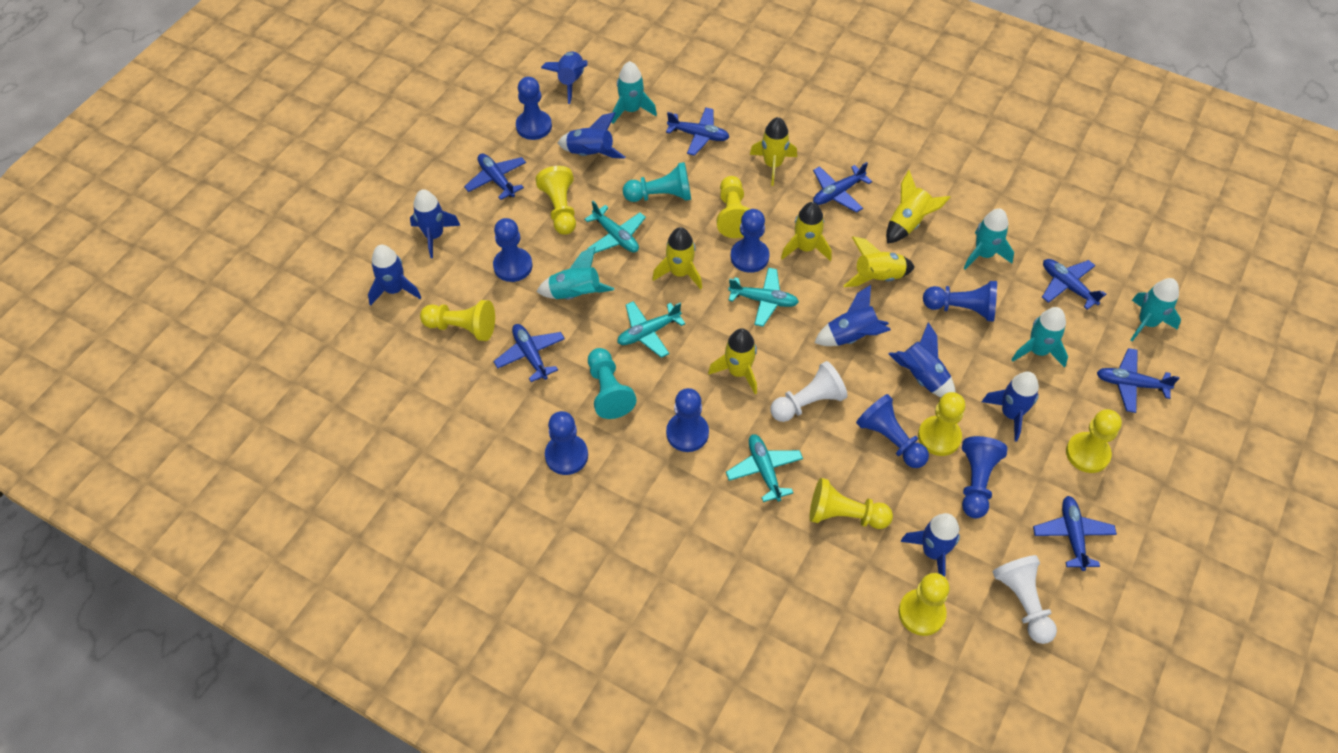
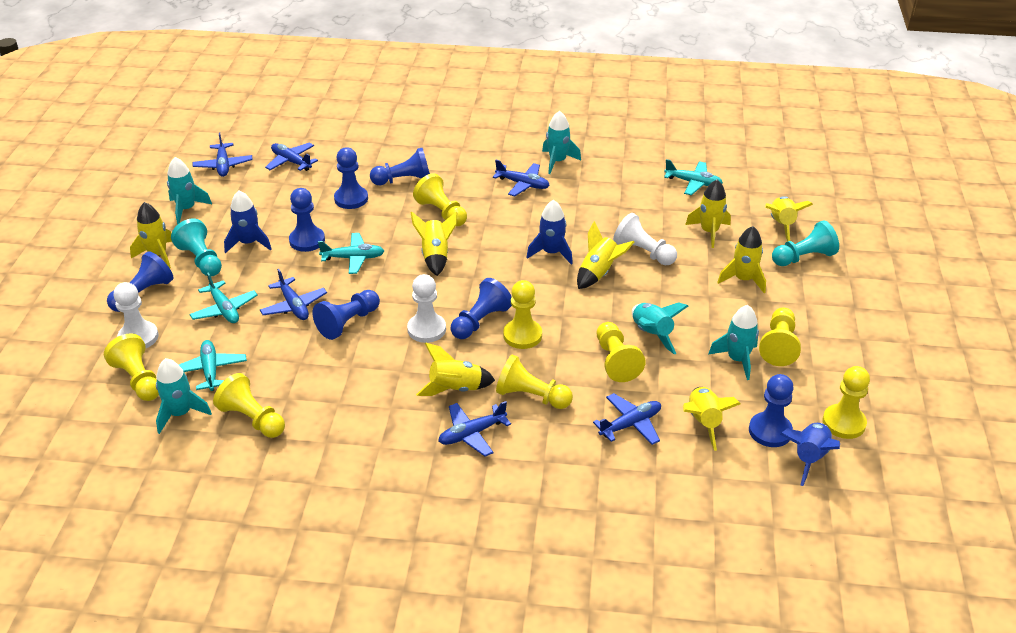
blue pawn: [493,218,533,282] [516,77,552,140] [545,411,588,475] [666,388,709,452] [731,209,770,273] [856,394,929,468] [923,281,997,322] [962,436,1008,518] = 8 -> [107,251,173,312] [289,188,325,252] [313,290,380,340] [334,147,368,209] [370,148,430,185] [451,278,512,339] [749,374,794,447] = 7
blue plane: [464,153,526,200] [493,324,565,382] [666,108,729,156] [813,162,872,213] [1033,496,1117,571] [1042,259,1106,310] [1097,348,1180,413] = 7 -> [192,133,252,177] [260,269,327,320] [265,143,318,171] [438,401,511,456] [493,160,550,196] [593,393,661,445] = 6
blue rocket: [368,245,421,306] [410,189,461,258] [541,51,588,104] [558,112,625,159] [814,285,891,346] [889,322,956,397] [901,513,960,577] [982,372,1039,442] = 8 -> [224,190,272,253] [526,200,573,265] [780,423,840,486] = 3
white pawn: [771,361,848,422] [993,555,1057,644] = 2 -> [114,282,159,349] [407,274,446,343] [613,213,677,265] = 3
yellow pawn: [420,300,495,341] [535,166,576,235] [717,176,750,238] [809,478,893,529] [898,573,950,636] [918,392,966,456] [1066,409,1122,473] = 7 -> [104,333,159,401] [213,373,285,438] [413,173,467,226] [496,354,573,409] [503,280,542,349] [597,322,646,382] [759,308,801,366] [822,366,870,439] = 8
yellow rocket: [652,227,702,289] [708,328,757,394] [750,117,797,186] [781,202,832,261] [843,236,915,287] [886,170,951,244] = 6 -> [130,202,172,268] [410,211,457,276] [416,343,495,396] [577,221,634,289] [683,387,741,451] [685,180,731,248] [717,226,766,293] [765,196,813,242] = 8

